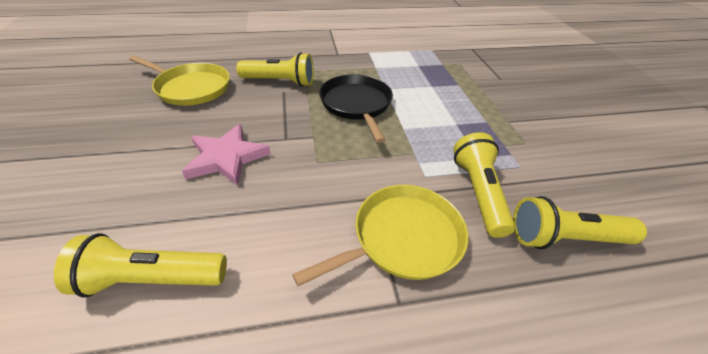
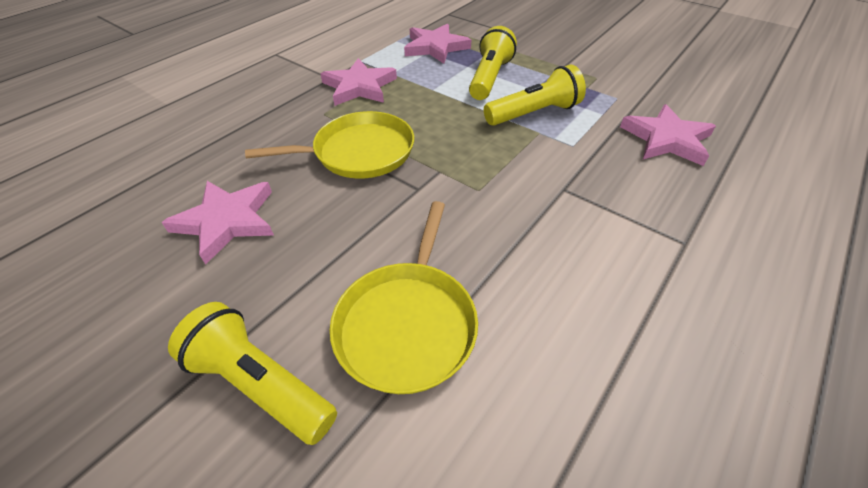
black pan: [319,74,393,143] = 1 -> none = 0
pink star: [182,124,271,186] = 1 -> [161,181,274,264] [321,58,397,106] [404,24,471,64] [620,104,716,166] = 4
yellow flashlight: [54,233,227,298] [236,52,314,87] [453,132,515,238] [513,196,647,249] = 4 -> [168,302,337,445] [469,26,517,100] [484,65,586,126] = 3

